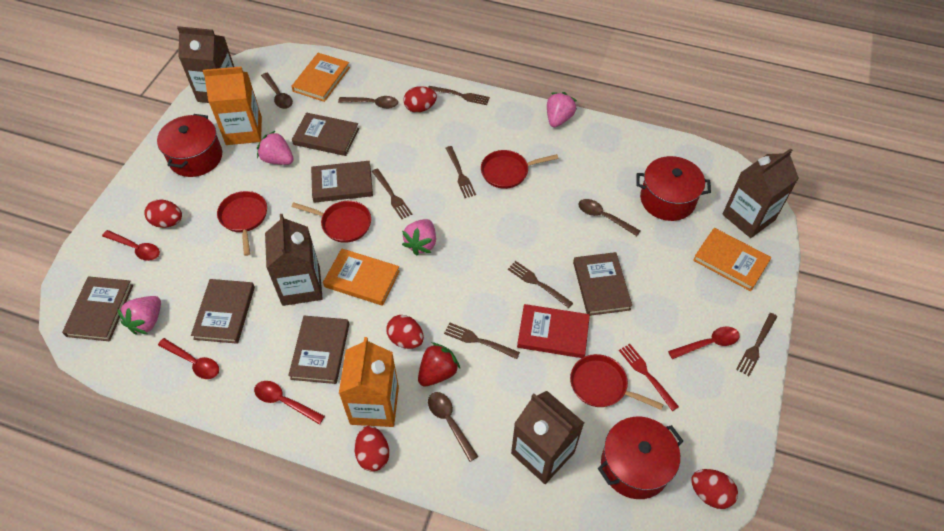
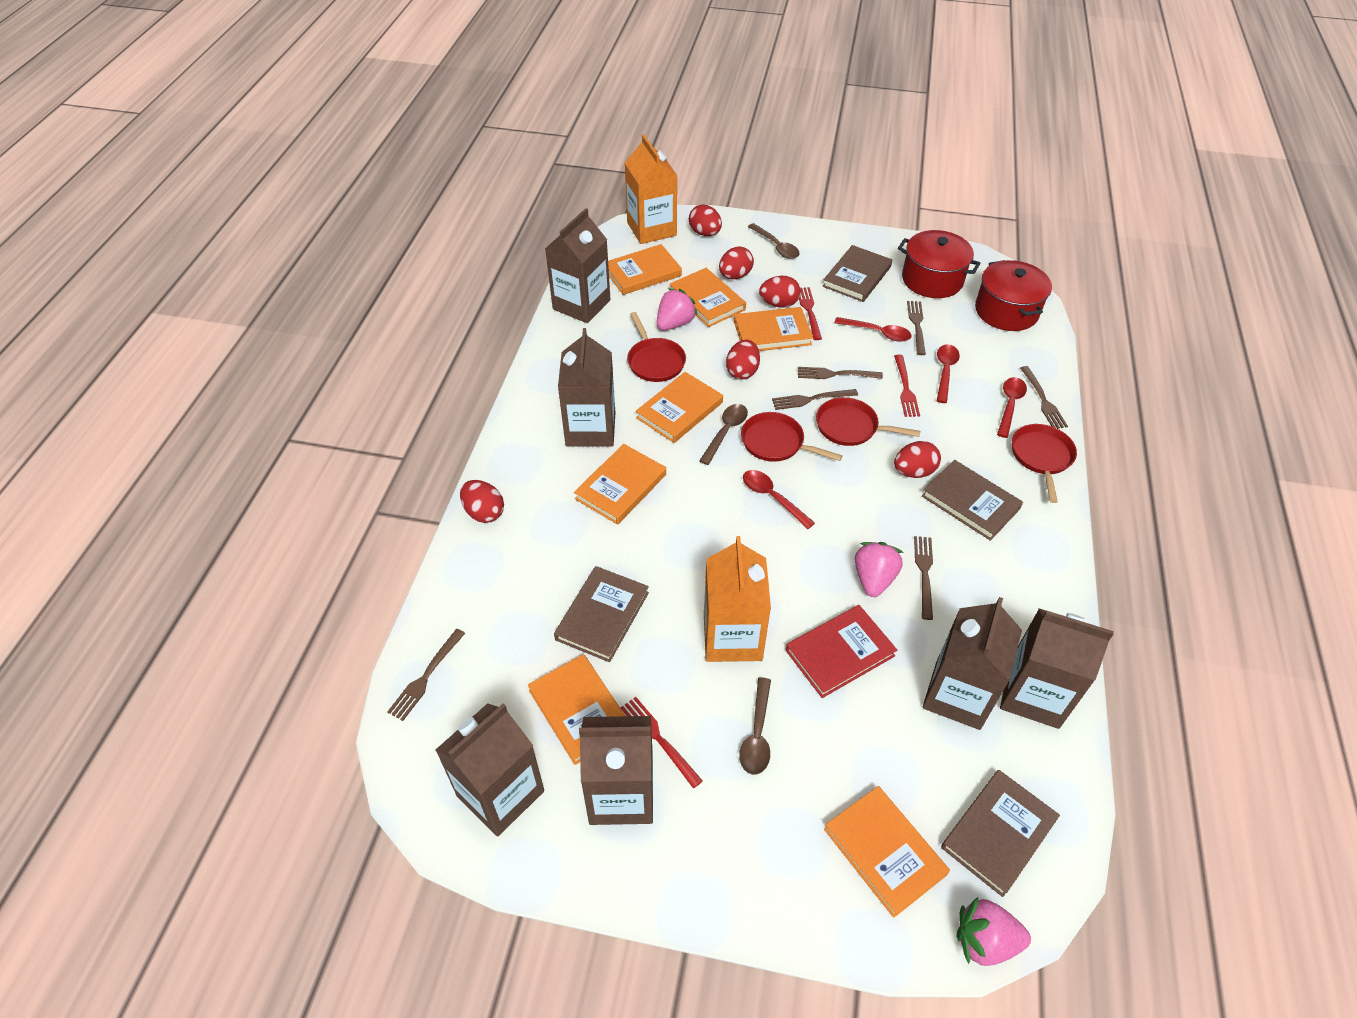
brown book: [62,276,133,341] [191,279,255,344] [288,316,349,384] [292,113,359,156] [311,161,373,203] [573,252,632,316] = 6 -> [554,566,649,662] [823,245,892,302] [922,460,1023,541] [941,770,1060,897] = 4
brown carton: [177,26,234,103] [265,214,323,306] [511,391,584,484] [722,148,799,238] = 4 -> [436,703,544,836] [545,208,610,323] [558,328,615,447] [579,716,653,825] [923,597,1022,730] [1000,609,1114,729] = 6
brown spoon: [261,73,293,109] [338,96,398,109] [428,392,478,462] [579,199,640,236] = 4 -> [699,404,748,465] [739,677,771,775] [748,223,800,259] = 3
orange book: [291,53,350,102] [323,249,400,306] [693,228,771,291] = 3 -> [528,654,625,765] [574,444,666,525] [608,244,682,295] [636,372,723,443] [670,268,746,327] [734,307,813,351] [824,786,950,918] = 7
pink strawberry: [117,296,161,335] [257,131,294,165] [402,219,436,256] [547,92,577,127] = 4 -> [657,288,698,331] [855,542,904,597] [957,897,1031,966] = 3
red egg: [144,199,182,228] [355,426,389,472] [386,315,424,349] [403,86,437,113] [691,469,738,509] = 5 -> [460,480,504,523] [689,204,722,236] [719,247,754,279] [726,340,760,380] [759,276,801,307] [894,441,941,478] = 6
red fork: [619,344,679,411] = 1 -> [620,697,703,788] [799,287,822,340] [894,355,920,417] = 3
red pot: [157,114,222,177] [598,417,683,499] [637,156,711,221] = 3 -> [898,230,981,298] [975,260,1052,331] = 2
red strawberry: [418,342,460,387] = 1 -> none = 0

